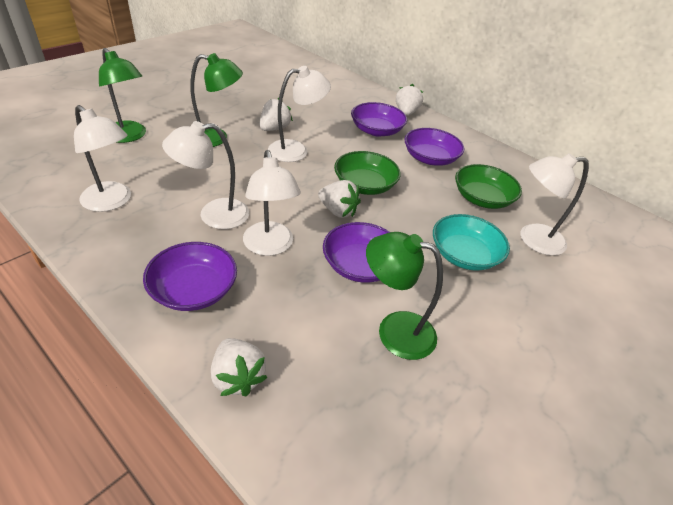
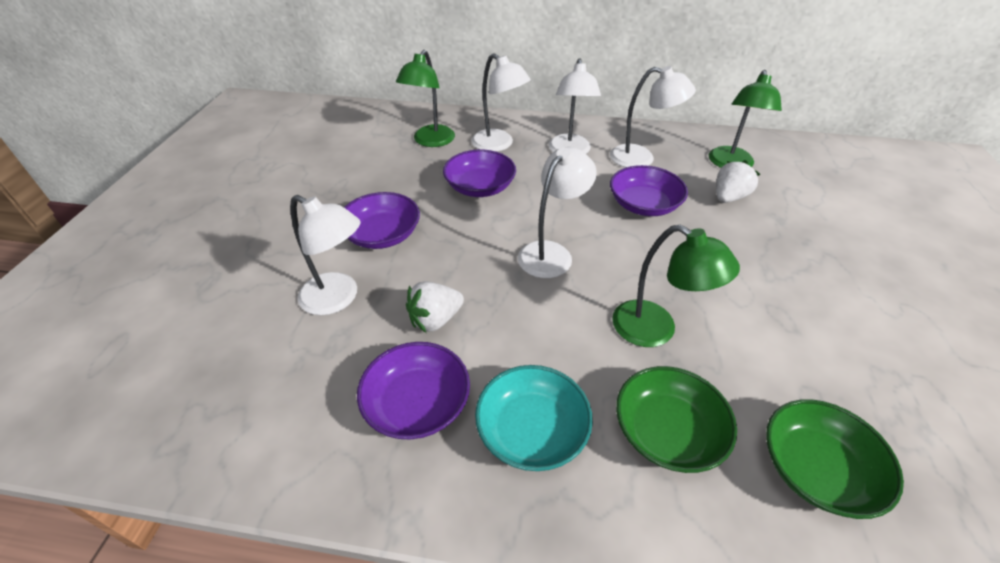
white strawberry: [211,338,268,396] [260,98,293,131] [318,180,361,218] [396,84,423,116] = 4 -> [406,281,464,333] [716,160,760,203] = 2

